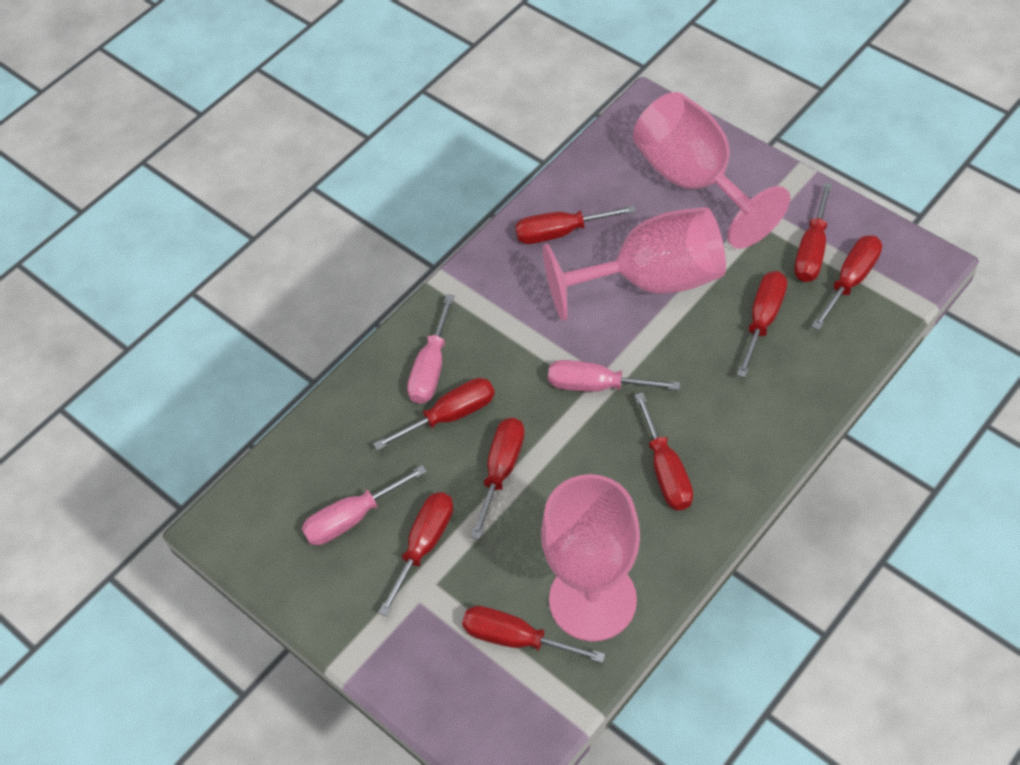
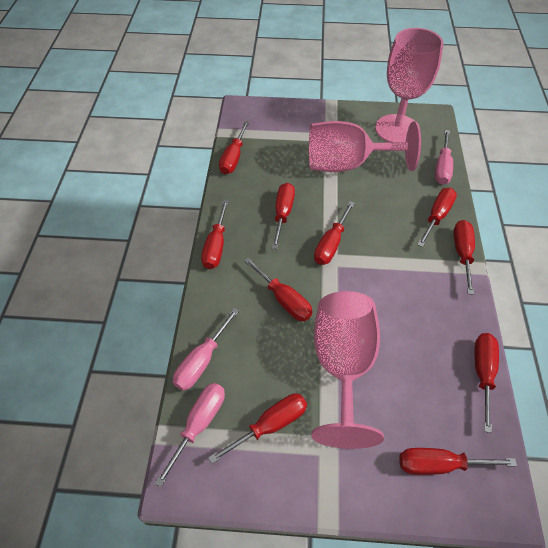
red screwdriver: [373,378,495,450] [378,492,453,616] [462,606,605,663] [471,418,525,540] [515,205,636,244] [635,392,693,510] [737,271,787,378] [794,182,832,282] [811,235,882,330] = 9 -> [201,200,229,269] [208,394,307,464] [219,121,249,174] [244,257,312,321] [272,183,295,249] [314,201,355,265] [399,448,517,475] [417,188,457,247] [453,220,475,295] [474,333,499,433] = 10

